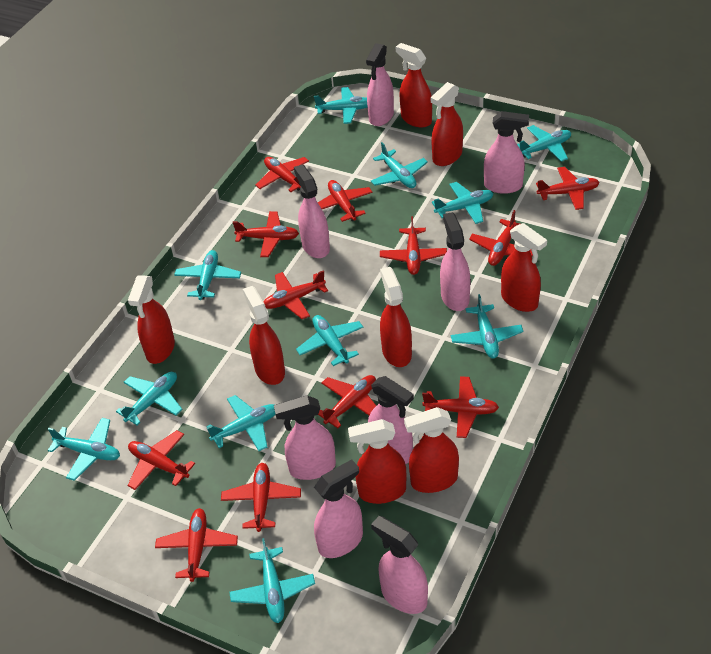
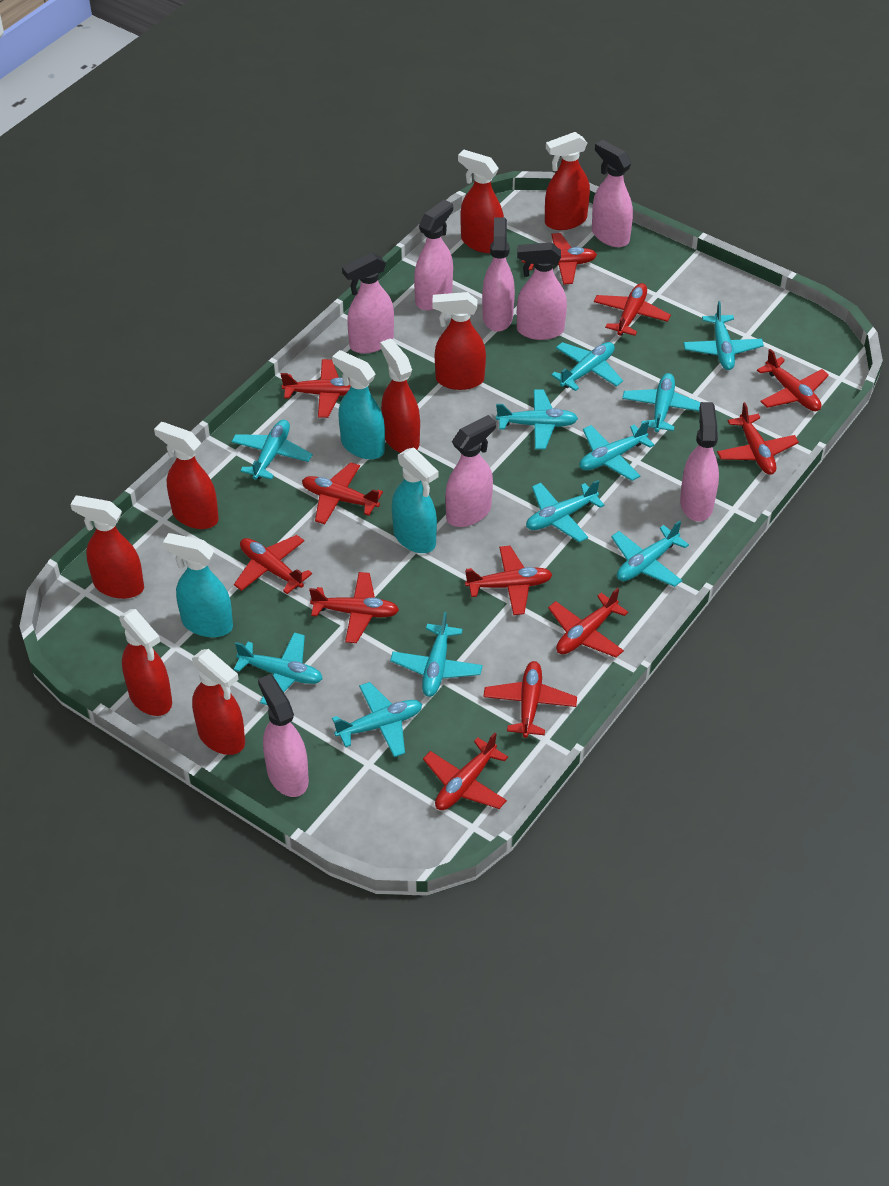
turquoise spray bottle: none = 0 -> [163,533,233,637] [332,350,385,459] [392,447,439,553] = 3

